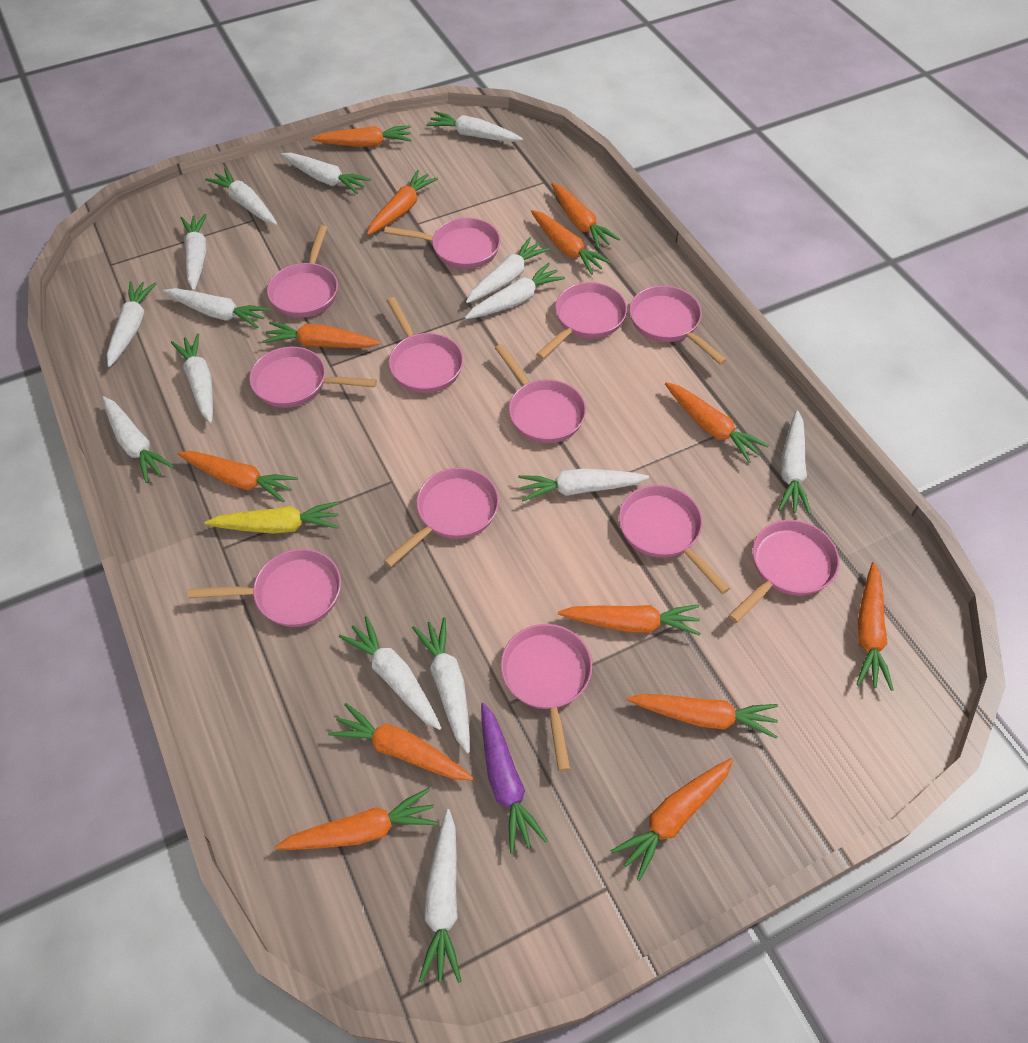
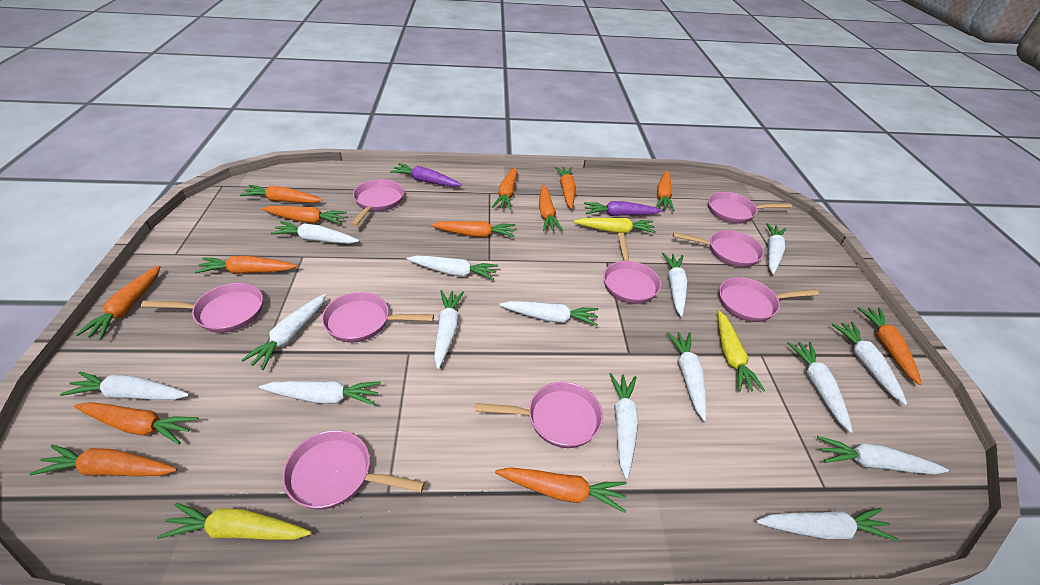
pink pan: [188,549,341,627] [249,346,377,408] [267,225,338,318] [384,218,500,269] [384,468,499,567] [387,297,463,393] [495,344,586,443] [501,624,592,772] [536,282,627,359] [619,485,730,594] [629,286,727,365] [729,520,839,623] = 12 -> [141,283,263,333] [282,430,425,510] [322,292,434,342] [350,179,404,227] [475,382,603,448] [603,233,661,304] [673,230,764,267] [708,192,792,223] [719,277,819,322] = 9
purple carrot: [481,703,548,854] = 1 -> [390,163,462,187] [584,201,663,216] = 2
yellow carrot: [205,501,339,534] = 1 -> [157,503,311,540] [573,218,656,234] [718,311,765,392] = 3

